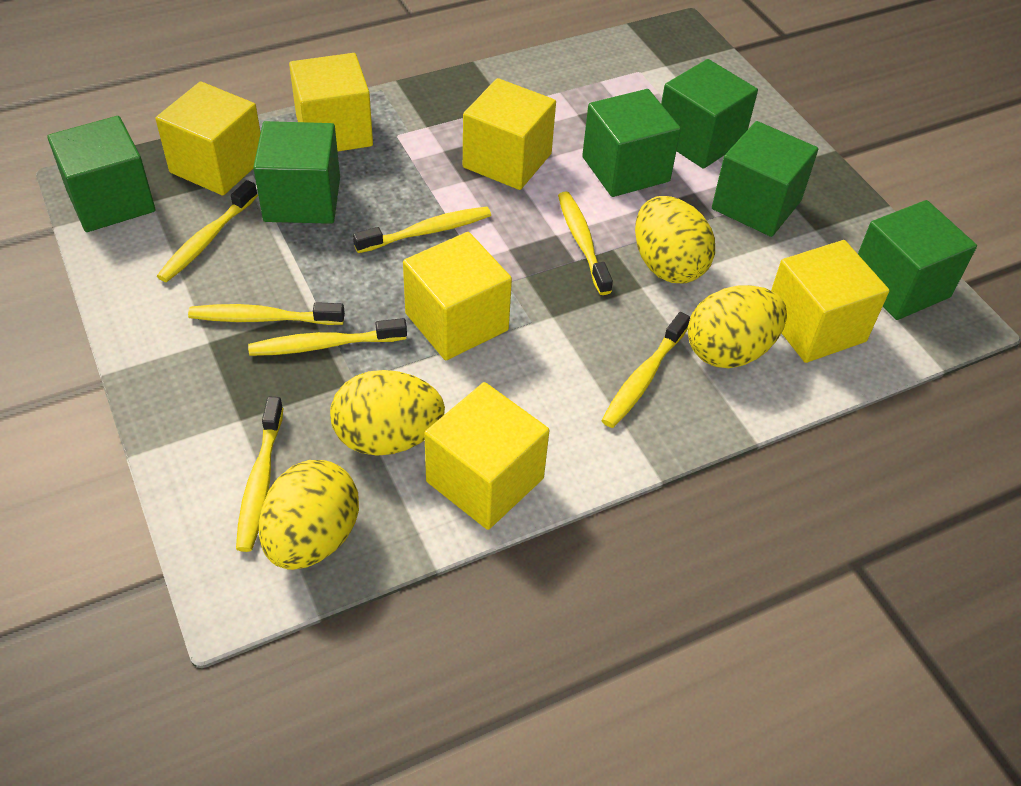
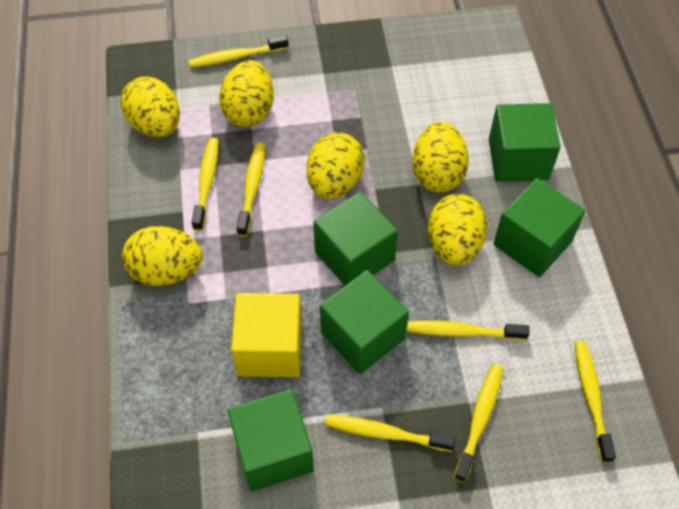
green cube: [47,116,155,232] [253,121,340,224] [582,89,681,197] [661,59,758,169] [712,121,818,237] [858,200,977,320] = 6 -> [227,389,314,491] [313,191,398,286] [320,270,409,374] [489,103,561,182] [493,178,585,277] = 5
yellow cube: [155,81,261,196] [289,53,373,151] [403,232,512,360] [424,382,549,530] [463,78,556,190] [771,240,889,363] = 6 -> [231,293,302,377] = 1
yellow egg: [259,460,359,570] [330,370,445,456] [635,196,715,283] [688,285,787,368] = 4 -> [121,76,180,137] [122,226,203,286] [219,60,274,127] [307,132,365,199] [412,122,469,192] [428,194,487,266] = 6

